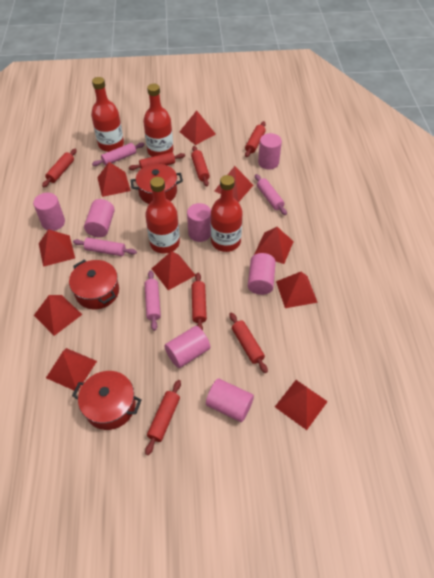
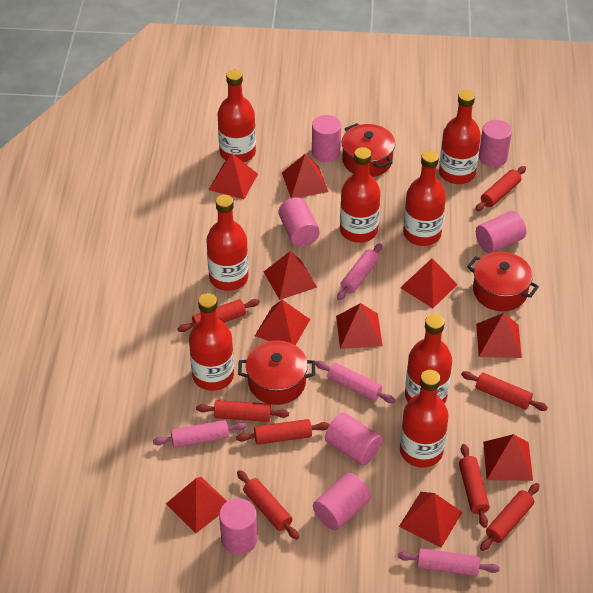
red bottle: [91,77,124,152] [143,84,173,157] [145,177,180,254] [211,175,243,252] = 4 -> [189,293,234,391] [206,195,248,291] [217,70,256,162] [340,147,380,243] [400,370,449,468] [403,151,446,246] [405,314,452,404] [439,90,481,184] = 8
red rolling pin: [42,149,77,187] [129,152,185,170] [145,380,181,455] [191,146,210,186] [192,273,207,331] [230,312,268,373] [245,121,266,157] = 7 -> [178,299,260,332] [196,400,289,422] [236,419,330,445] [237,470,299,540] [459,444,490,528] [461,371,548,411] [476,166,526,211] [480,483,540,551] = 8

